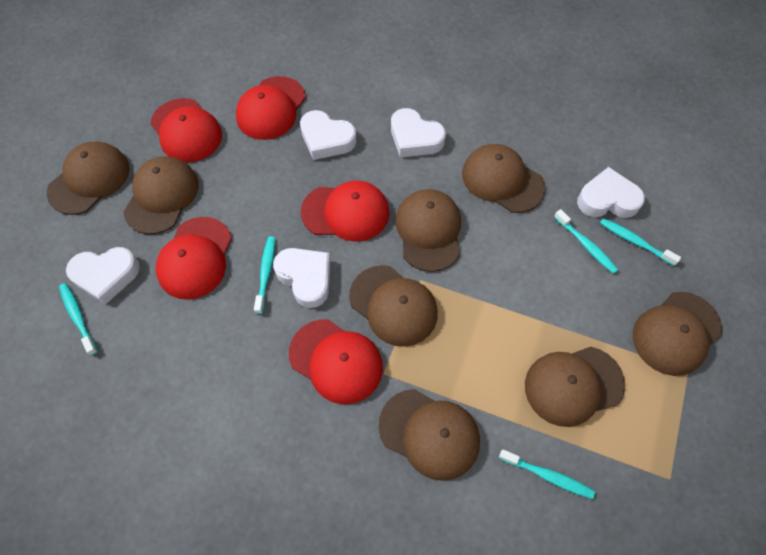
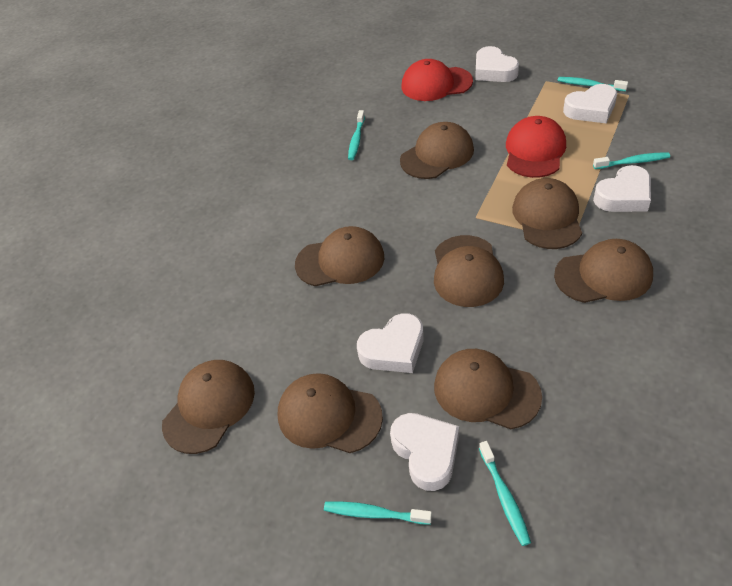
red cap: [150,98,222,162] [156,217,232,300] [236,76,306,140] [289,319,383,404] [301,180,389,242] = 5 -> [401,59,473,101] [506,116,566,178] = 2

